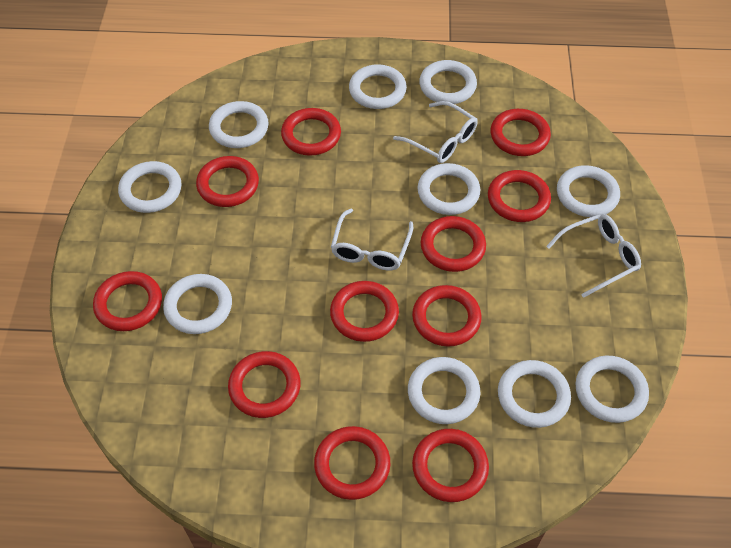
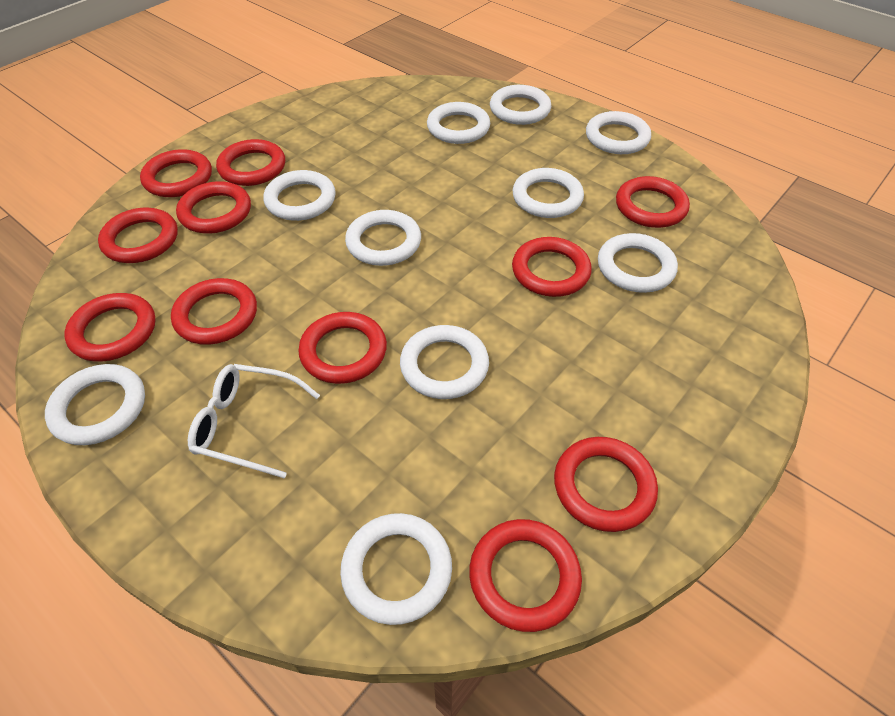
white glasses: [331,208,413,271] [393,101,478,163] [546,214,641,298] = 3 -> [188,364,320,479] = 1

